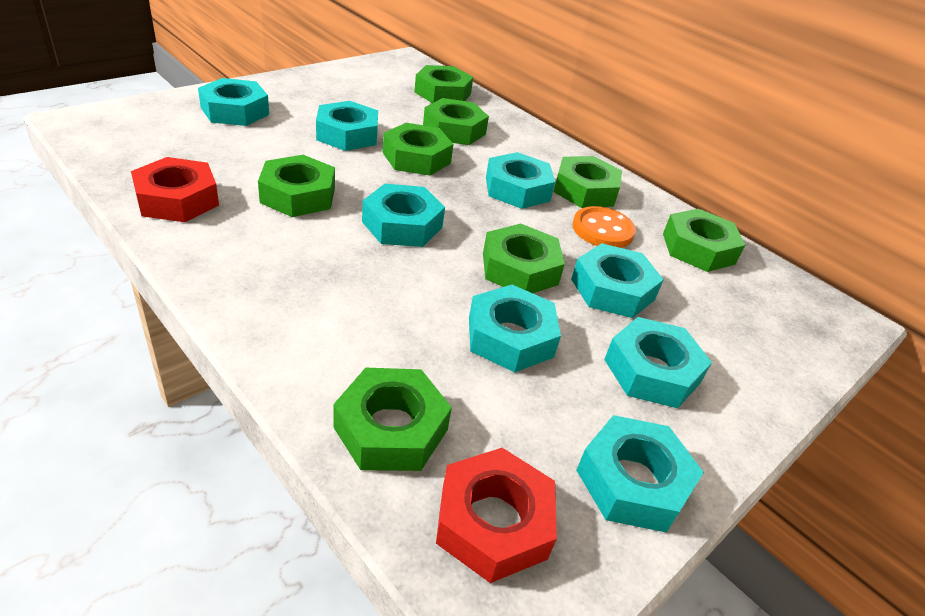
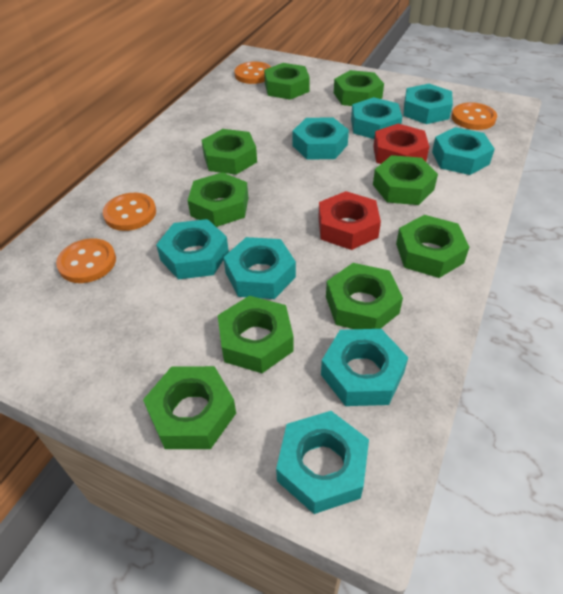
green nut: [258,155,335,217] [333,368,452,471] [383,123,453,176] [414,65,473,103] [423,98,489,145] [483,224,565,293] [553,156,622,208] [663,209,745,272] = 8 -> [143,366,236,449] [188,172,248,227] [201,129,257,175] [218,296,294,373] [264,63,310,100] [326,263,403,329] [334,70,384,106] [373,155,438,205] [396,215,469,278] = 9
orange button: [573,206,636,248] = 1 -> [56,238,116,283] [103,193,156,231] [234,62,271,84] [452,102,497,130] = 4

